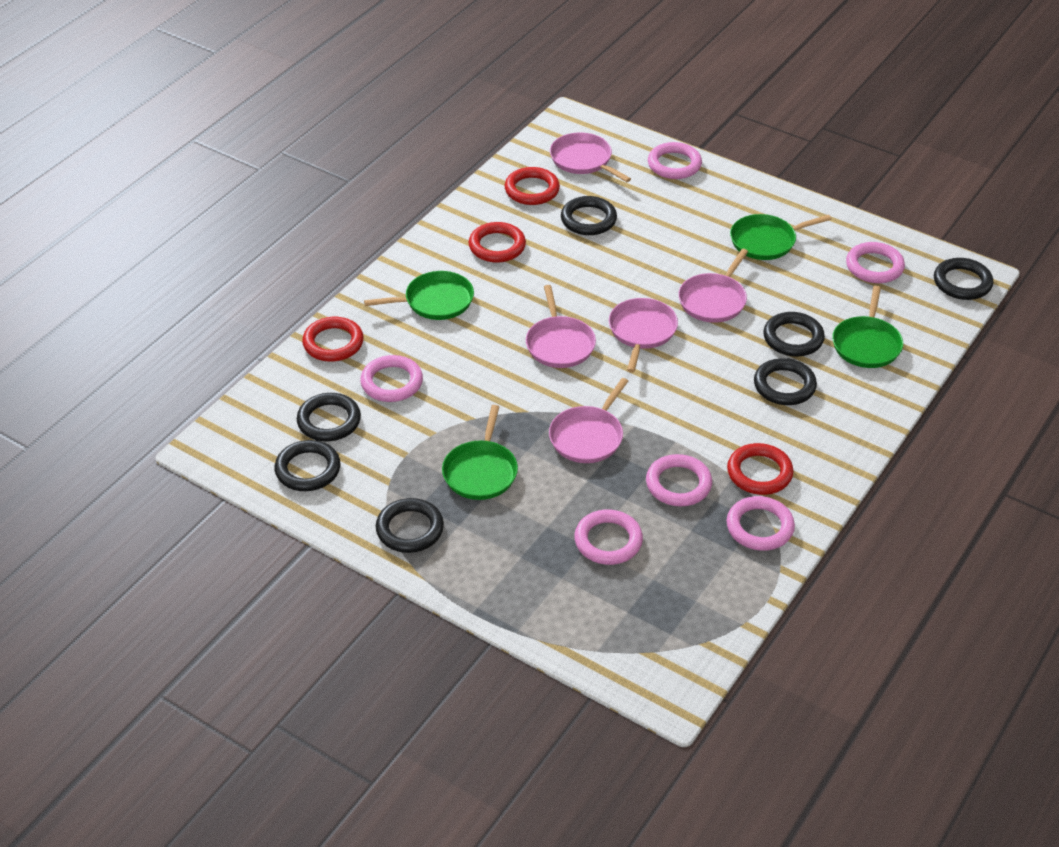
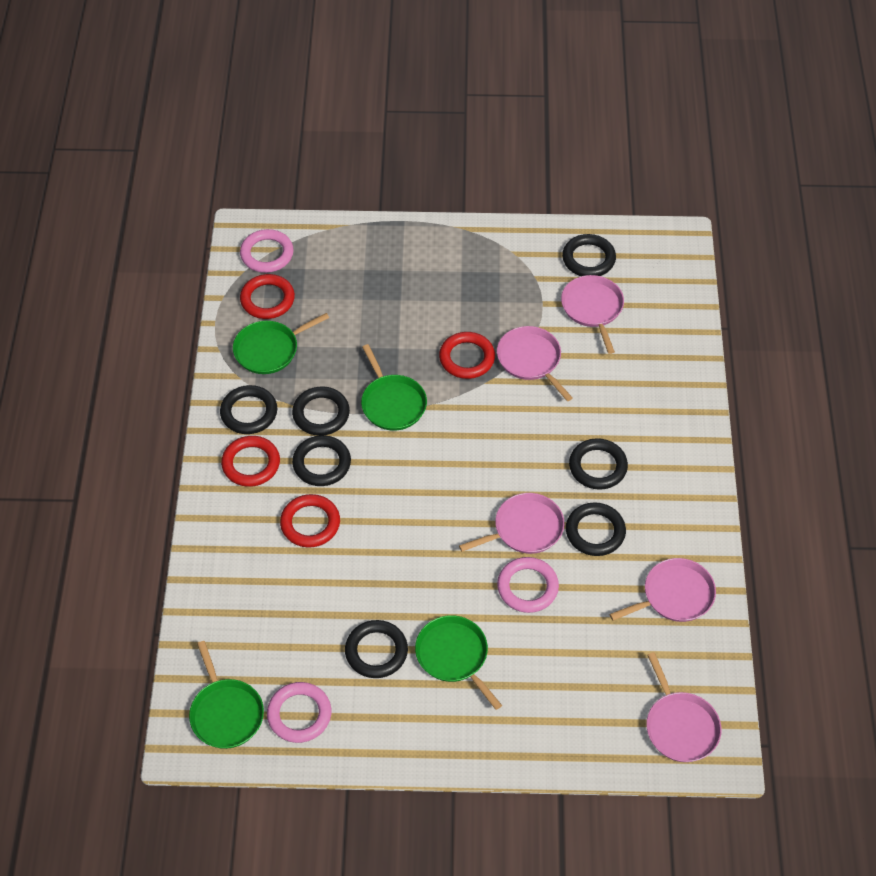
pink ring: [360,355,423,402] [574,510,643,565] [646,454,712,506] [648,142,702,179] [726,496,795,551] [846,242,905,283] = 6 -> [240,229,294,273] [267,682,331,743] [497,557,559,613] = 3

